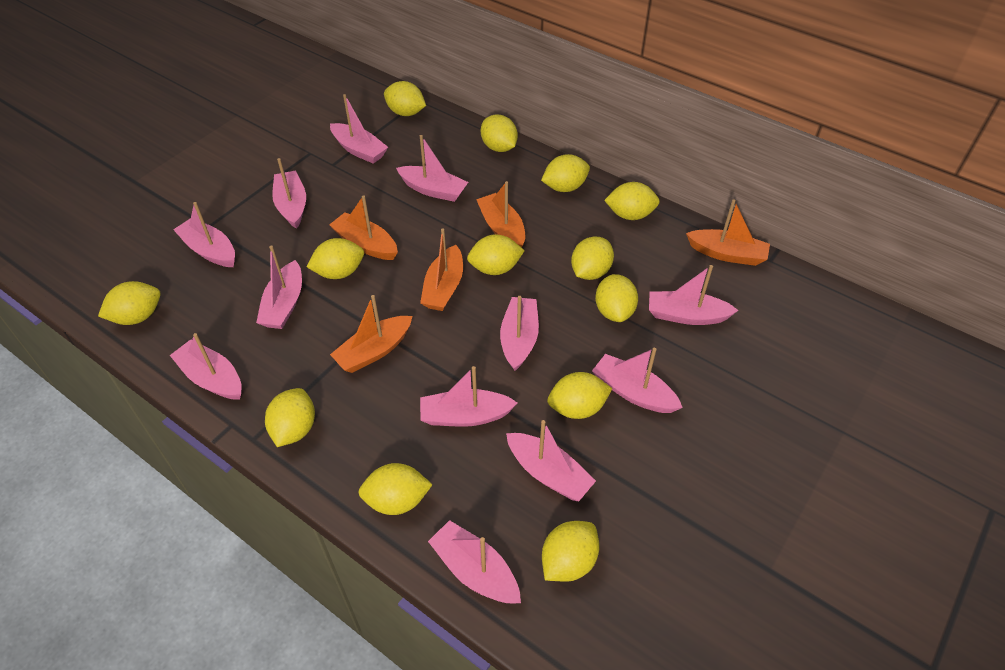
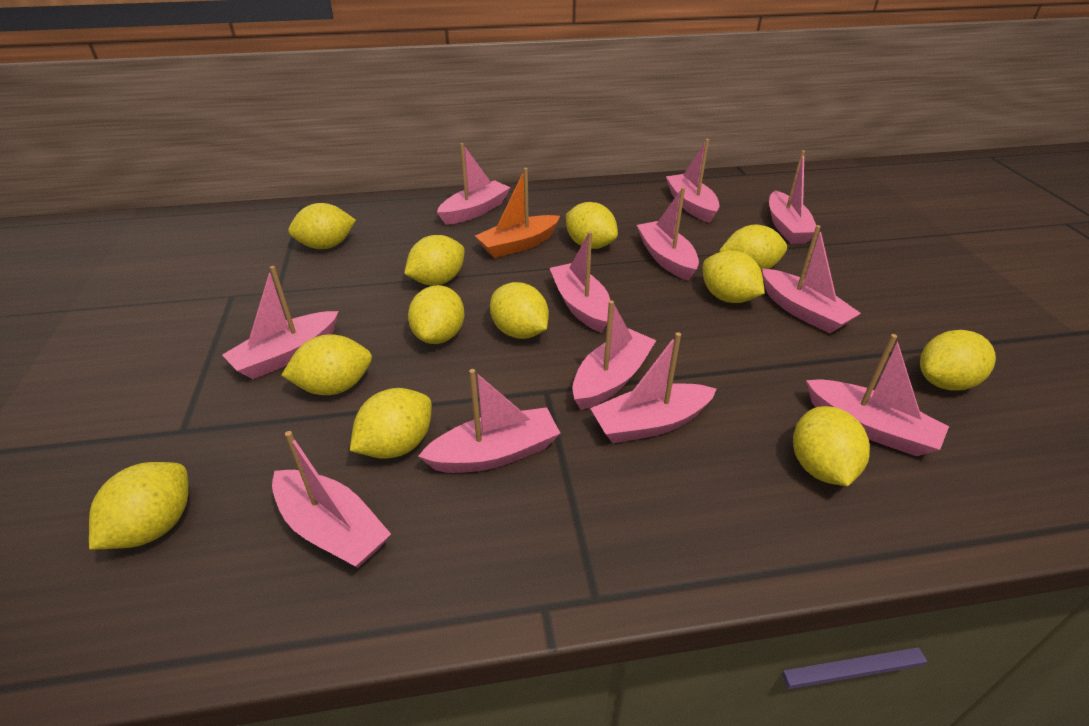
orange boat: [329,195,398,260] [330,295,412,373] [420,228,463,311] [476,181,525,247] [686,199,770,266] = 5 -> [475,168,560,258] = 1
yellow lemon: [98,281,161,325] [265,388,315,447] [307,238,364,279] [358,463,433,515] [384,81,426,116] [467,234,525,275] [481,115,518,152] [541,154,590,192] [542,521,599,582] [547,372,612,419] [571,236,614,280] [595,274,638,322] [604,182,660,220] = 13 -> [89,462,189,550] [281,334,372,395] [288,203,356,249] [350,388,432,459] [404,235,465,285] [408,285,464,344] [490,282,549,339] [566,202,618,249] [703,250,765,303] [719,225,787,272] [793,406,870,486] [920,330,996,390] = 12

